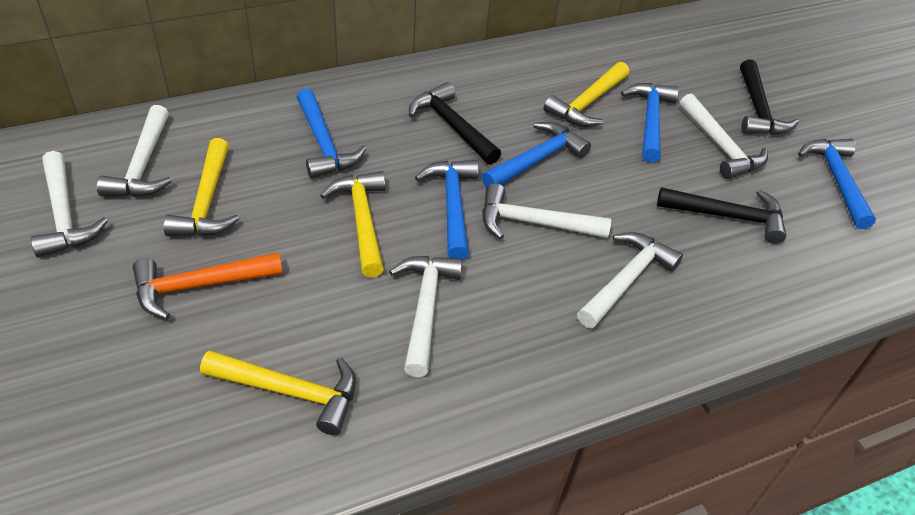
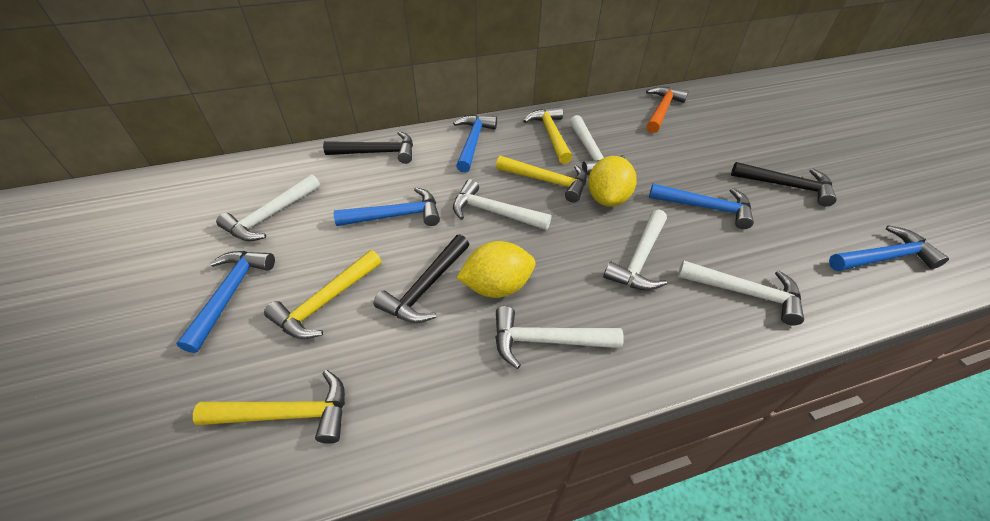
yellow lemon: none = 0 -> [457,241,536,298] [588,156,637,207] = 2

